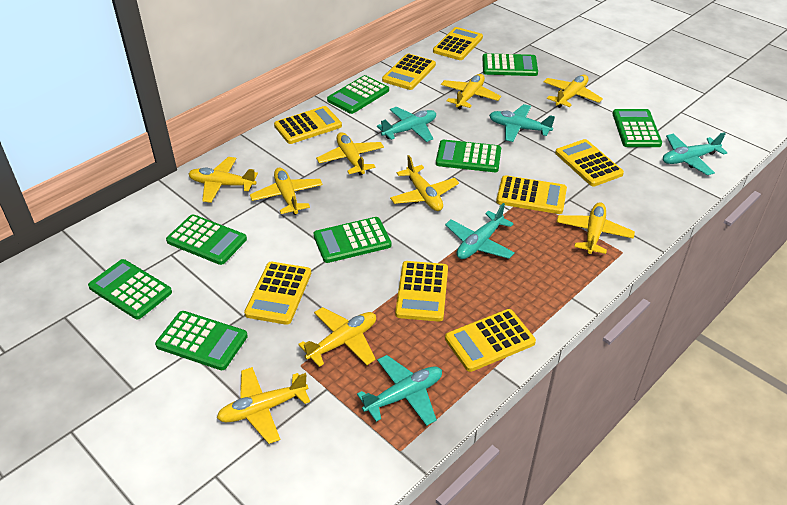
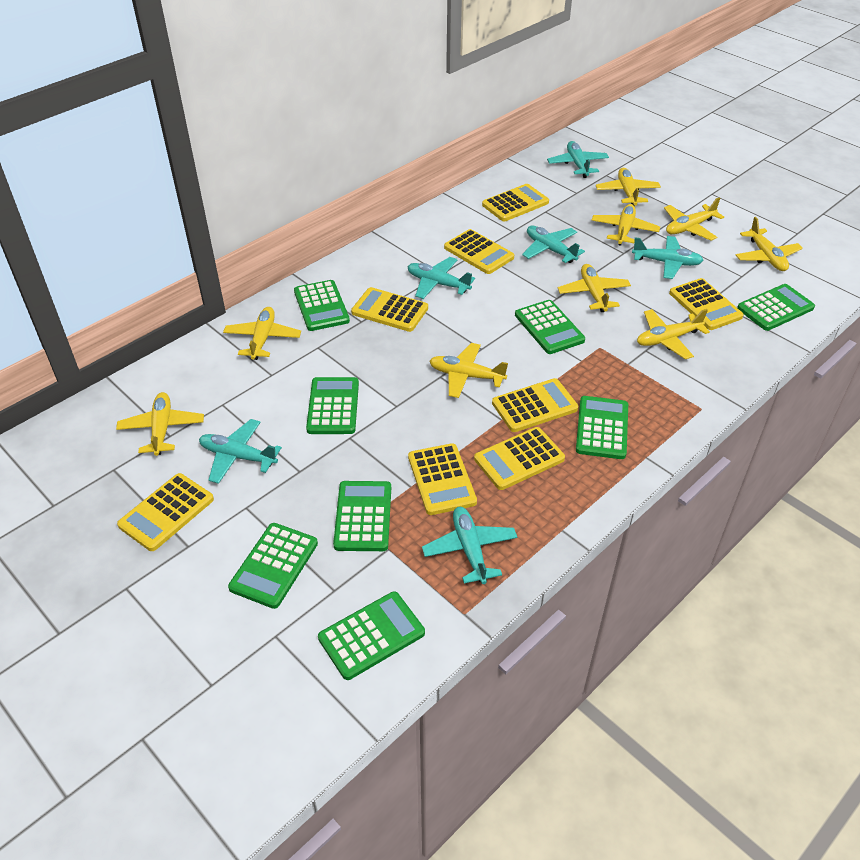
turquoise plane: [357,355,442,426] [377,107,436,142] [445,203,515,259] [489,104,555,142] [663,132,727,175] = 5 -> [199,419,282,484] [408,257,475,299] [422,507,517,584] [522,226,585,263] [547,141,609,178] [632,236,703,279] = 6

